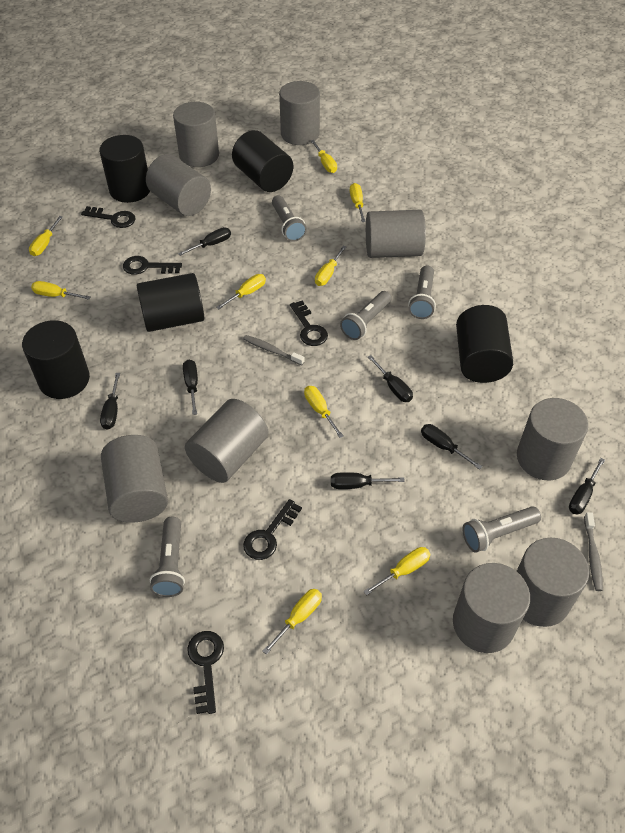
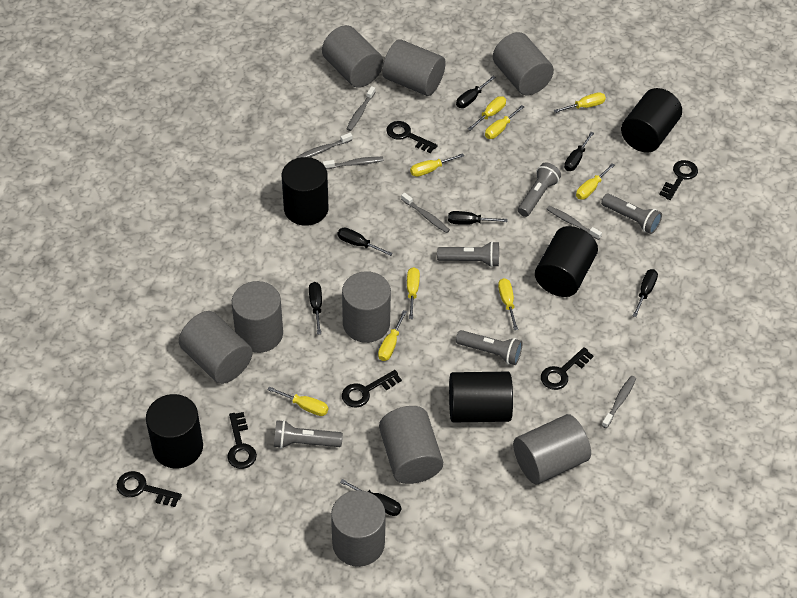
black key: [81,206,136,228] [123,256,182,275] [187,631,224,714] [243,499,302,560] [290,300,328,346] = 5 -> [117,471,182,507] [227,412,257,469] [342,370,402,408] [387,121,438,153] [541,347,593,390] [659,160,698,200] = 6
grey toothbrush: [243,335,305,365] [584,512,603,591] = 2 -> [297,133,352,158] [323,157,384,169] [347,86,375,131] [401,193,450,233] [547,206,602,240] [601,376,636,428] = 6

